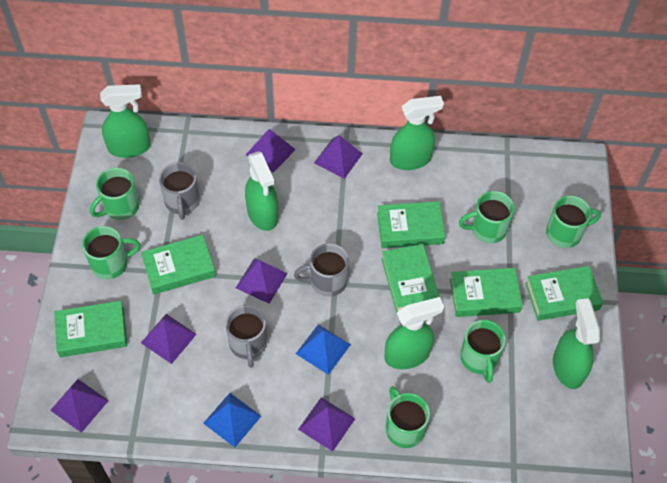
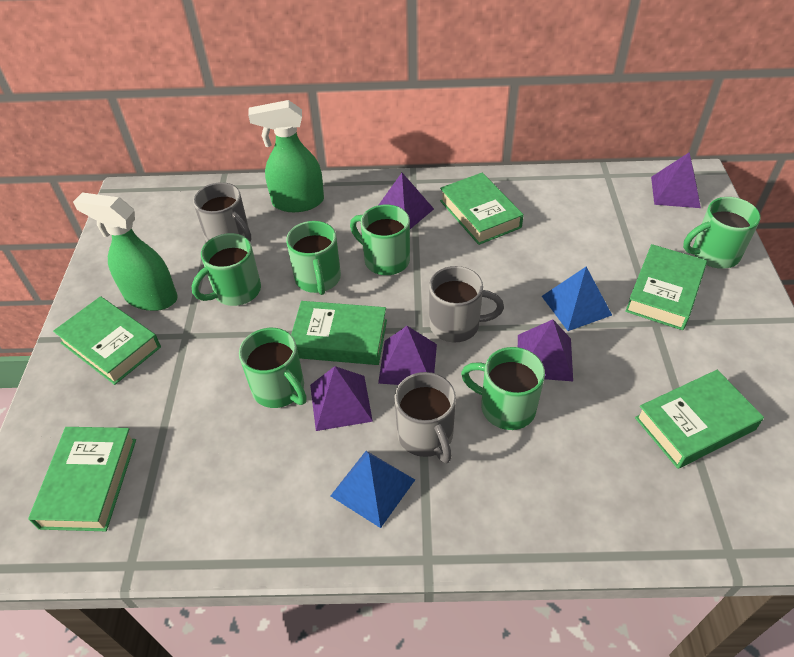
green spray bottle: [100,84,151,158] [245,151,278,231] [384,297,444,369] [390,96,444,170] [553,298,600,389] = 5 -> [73,192,178,311] [248,100,324,212] = 2
purple pyramid: [50,379,109,433] [141,314,197,364] [236,258,288,304] [246,129,296,173] [298,397,355,452] [314,135,363,179] = 6 -> [310,366,373,431] [378,326,437,385] [379,173,434,229] [518,320,573,381] [651,152,701,208] = 5

